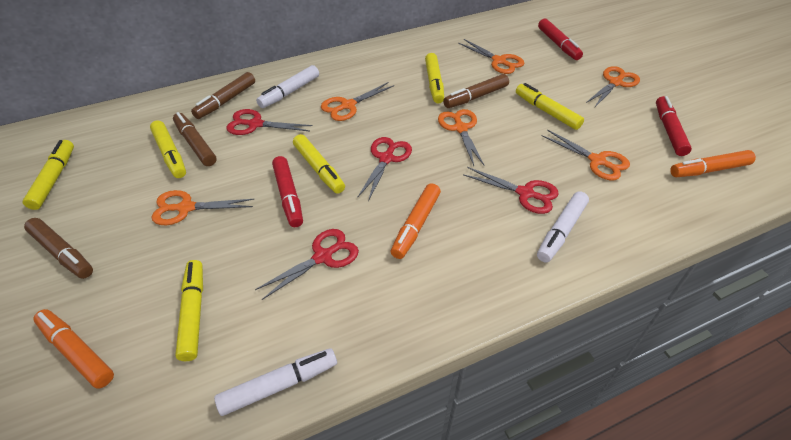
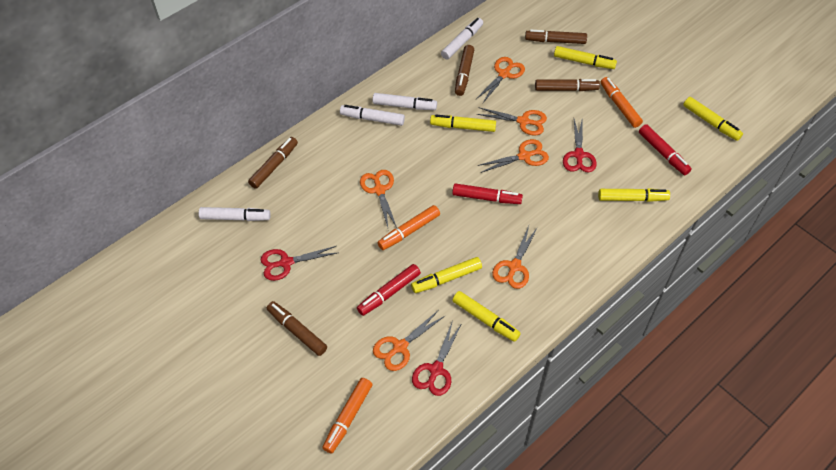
brown marker: [24,218,93,279] [173,112,217,166] [191,72,255,119] [443,74,509,108] = 4 -> [248,137,298,189] [267,301,327,356] [455,45,474,96] [525,30,587,44] [535,79,600,91] = 5
red scissors: [226,109,313,135] [255,229,359,300] [357,137,412,201] [463,167,559,214] = 4 -> [261,246,337,281] [412,321,462,396] [563,119,597,172] = 3
white marker: [214,348,337,416] [256,65,319,108] [537,191,589,263] = 3 -> [199,207,271,221] [340,105,405,126] [373,93,437,110] [441,18,483,60] = 4

